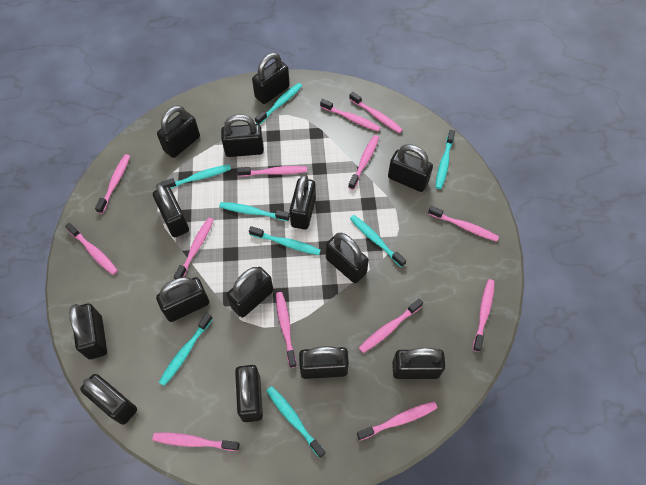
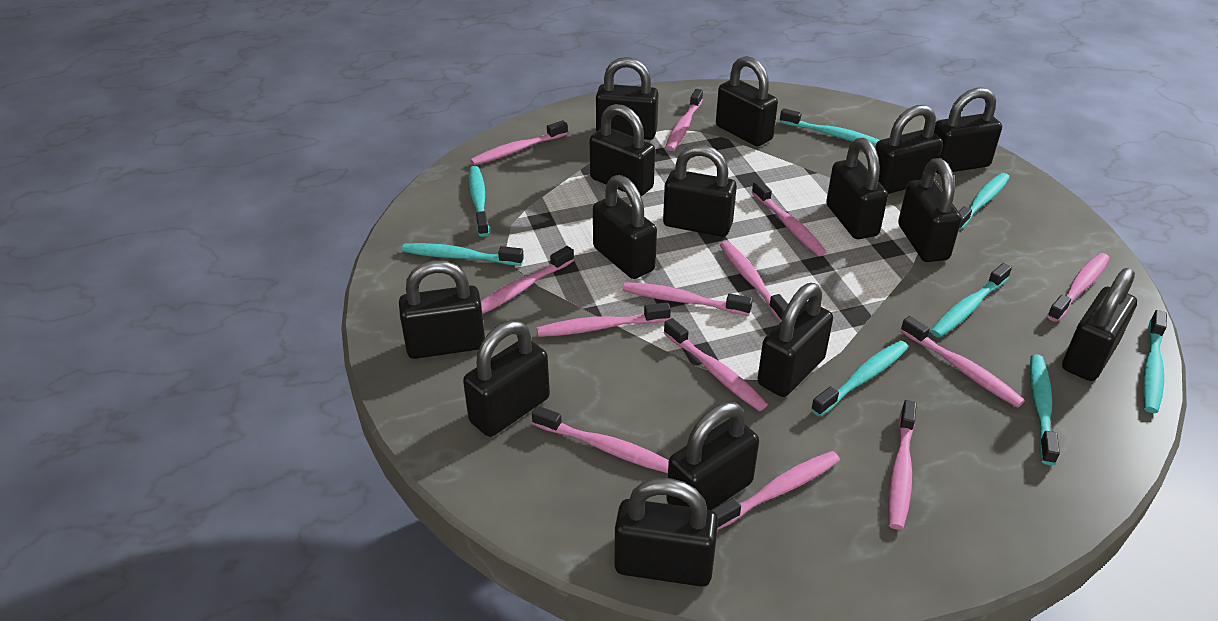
black padlock: [69,303,107,359] [80,374,137,425] [153,183,189,237] [156,277,209,322] [157,105,200,158] [221,114,264,157] [227,267,273,317] [235,365,263,422] [252,52,290,104] [289,174,316,229] [299,346,349,379] [326,233,369,283] [388,144,433,192] [392,348,445,379] = 14 -> [399,260,485,359] [463,320,550,437] [590,104,655,196] [593,175,657,279] [596,57,658,140] [614,478,718,587] [663,145,737,237] [666,402,759,510] [716,56,778,146] [758,283,833,397] [826,138,888,239] [875,105,943,194] [898,158,962,262] [934,88,1002,174] [1062,268,1137,381] = 15

